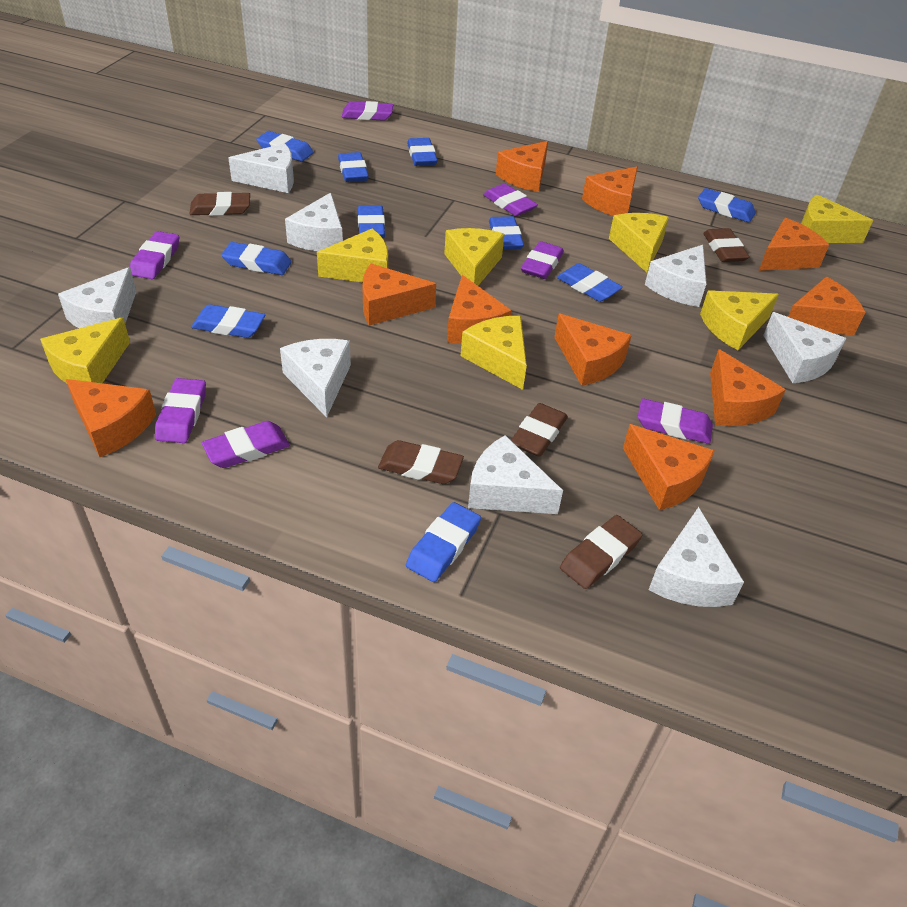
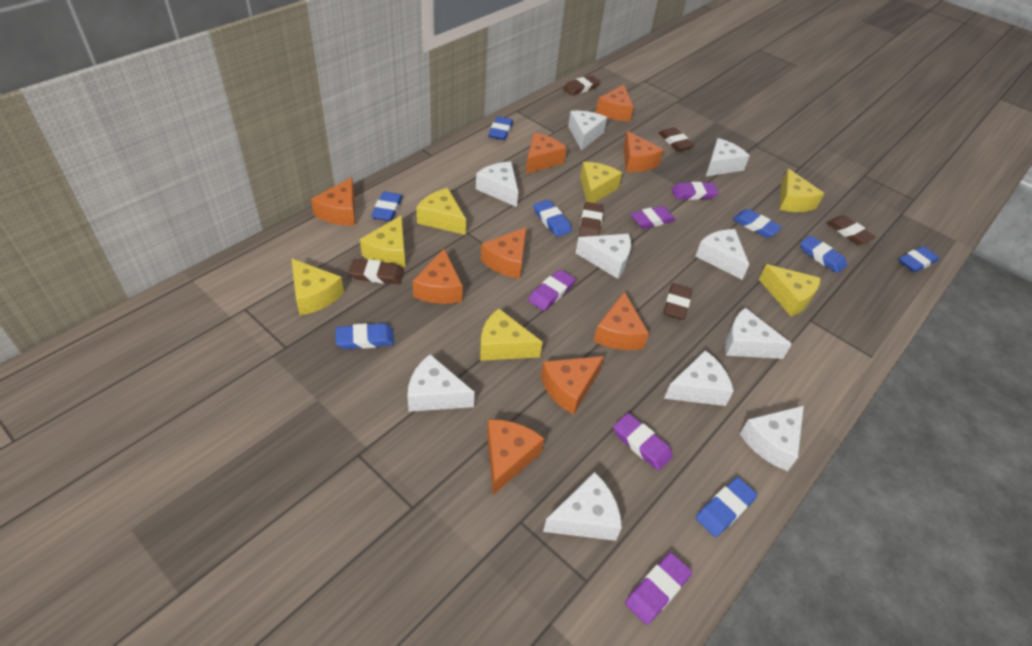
blue eraser: [191,304,266,338] [221,242,292,275] [256,131,314,162] [338,152,369,182] [358,205,385,238] [406,502,481,582] [407,138,438,166] [489,216,524,250] [557,263,623,302] [698,188,756,223] = 10 -> [336,323,394,349] [371,191,403,221] [488,116,513,140] [533,200,572,237] [696,477,758,537] [733,209,782,238] [801,235,847,273] [899,246,939,273] = 8
brown eraser: [190,192,250,216] [378,440,464,484] [511,403,568,457] [560,515,642,589] [703,228,750,262] = 5 -> [348,259,404,284] [563,75,600,96] [579,202,603,237] [659,127,695,151] [663,283,692,320] [827,215,876,245] = 6
orange cheese: [66,379,156,457] [362,264,436,326] [447,275,512,344] [496,141,548,192] [554,314,632,386] [582,167,638,216] [623,424,715,510] [710,349,786,426] [759,218,829,271] [788,277,866,335] = 10 -> [311,177,355,226] [413,249,463,304] [481,227,526,279] [487,420,544,495] [526,133,567,174] [541,356,604,415] [594,291,649,350] [596,85,634,121] [623,131,663,172] = 9
purple eraser: [130,231,179,279] [155,378,206,443] [202,421,290,468] [342,101,393,121] [483,184,538,216] [521,241,564,279] [638,398,713,444] = 7 -> [528,269,575,311] [613,413,673,471] [625,552,692,625] [630,206,676,229] [672,182,719,200] = 5
white cheese: [58,267,136,328] [228,143,294,193] [280,339,351,417] [285,193,343,251] [468,435,563,514] [645,245,707,307] [649,507,744,607] [763,312,847,383] = 8 -> [407,354,475,412] [476,162,518,207] [543,472,622,541] [568,111,607,151] [576,234,631,279] [664,350,734,406] [695,229,749,280] [706,138,750,176] [725,308,792,359] [740,406,804,471] = 10

